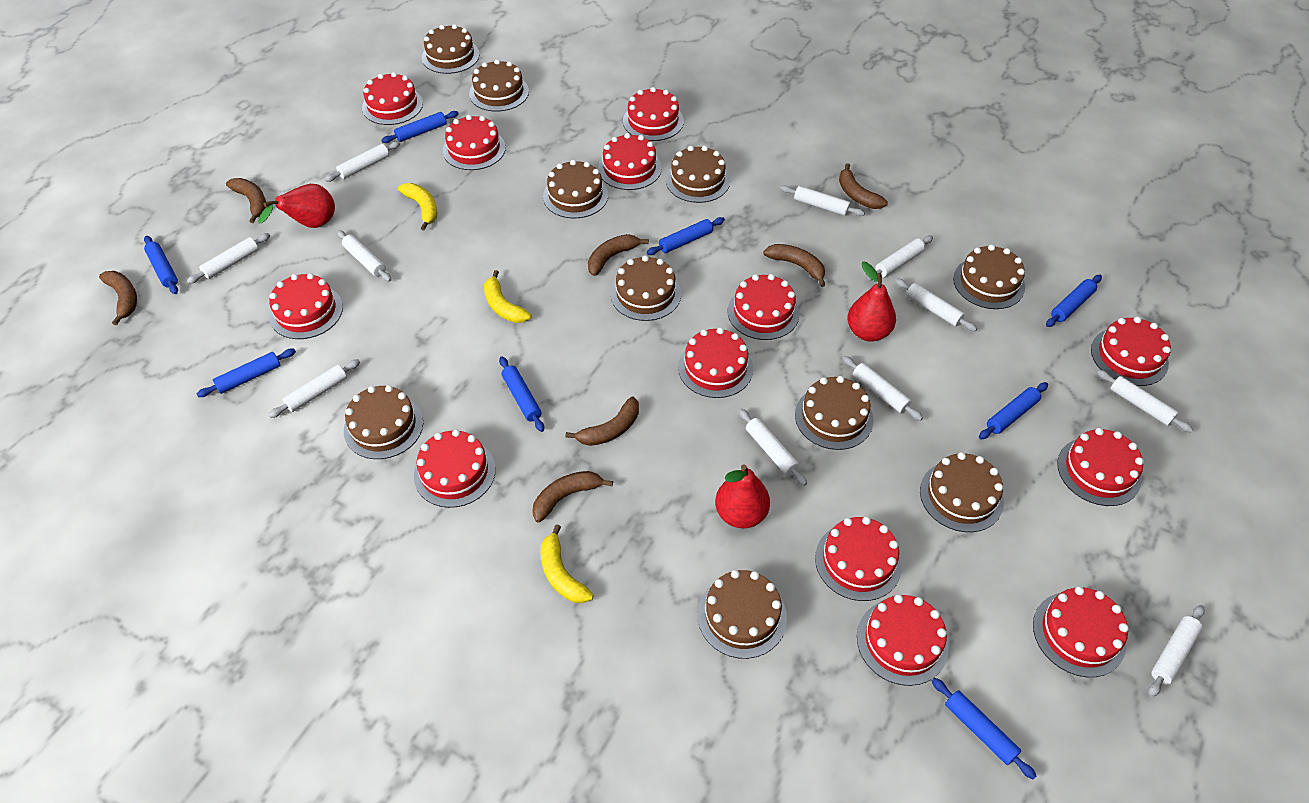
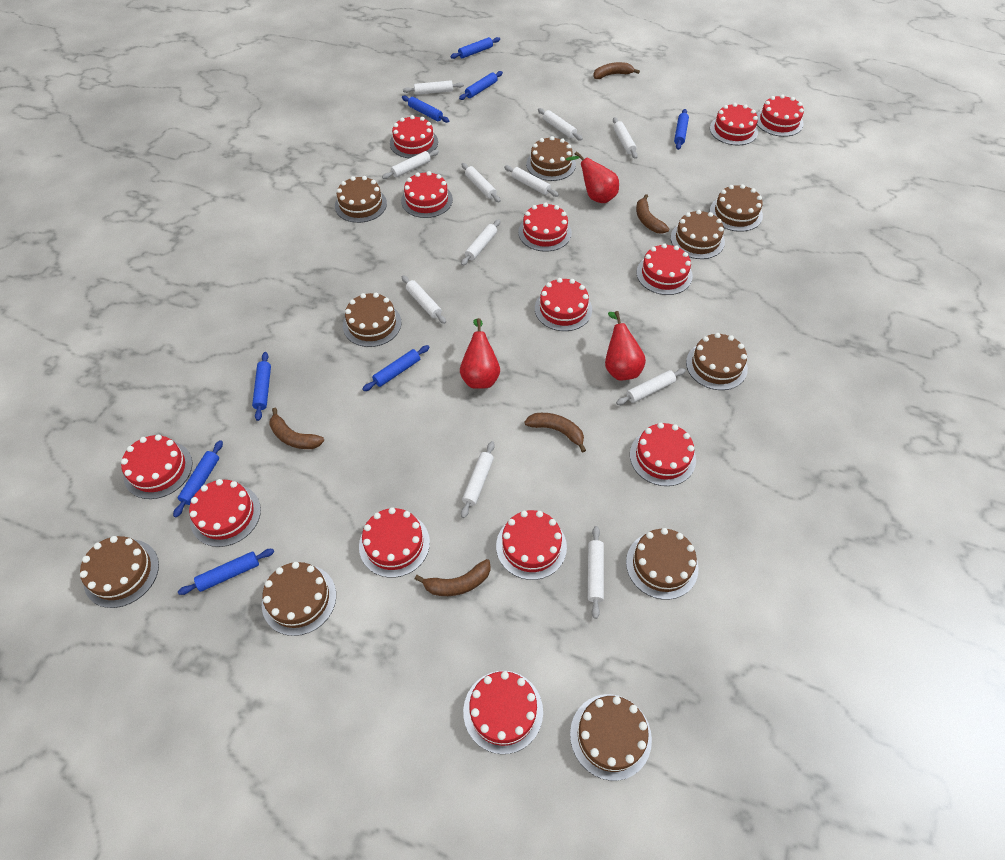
brown banana: [99,271,137,325] [226,178,266,223] [532,471,613,523] [566,397,639,446] [588,234,649,276] [763,244,825,287] [839,163,888,209] = 7 -> [269,408,324,449] [415,559,491,596] [524,413,586,453] [593,62,640,79] [636,194,669,234] = 5
yellow banana: [398,183,437,230] [484,270,531,323] [541,524,594,603] = 3 -> none = 0

